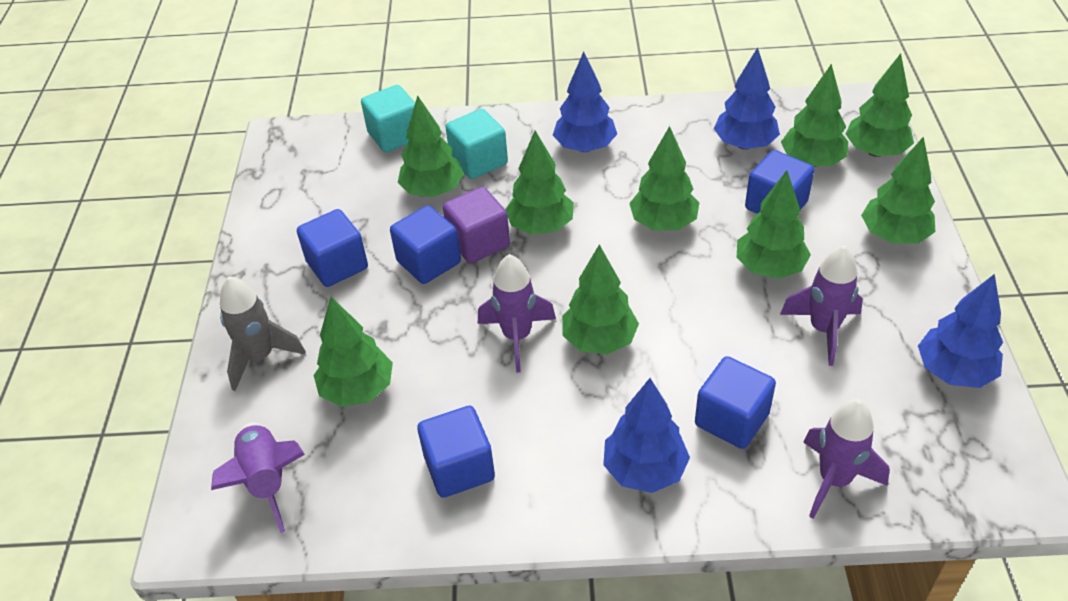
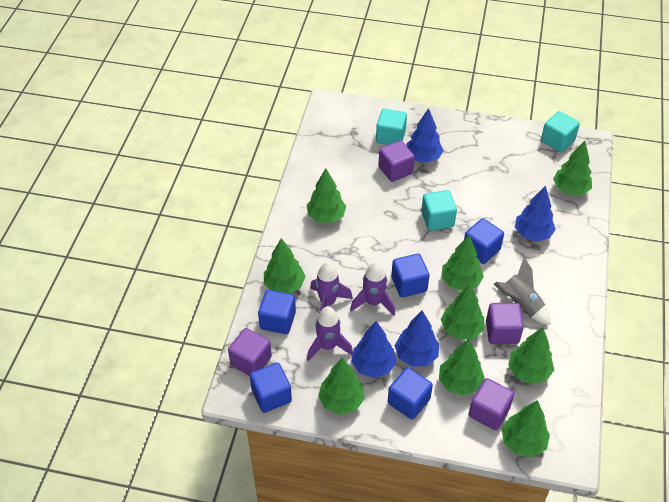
purple cube: [443,187,510,263] = 1 -> [228,328,272,376] [378,140,415,182] [469,378,514,430] [486,303,524,344] = 4
purple rocket: [211,422,305,533] [478,254,556,373] [780,245,863,366] [803,399,890,519] = 4 -> [307,306,353,361] [310,262,353,312] [350,262,395,316] = 3
turquoise cube: [361,85,415,152] [445,109,508,179] = 2 -> [376,109,407,145] [421,190,457,231] [541,111,580,152] = 3

